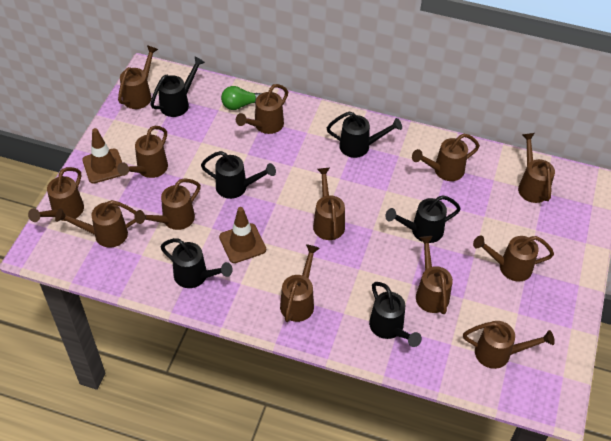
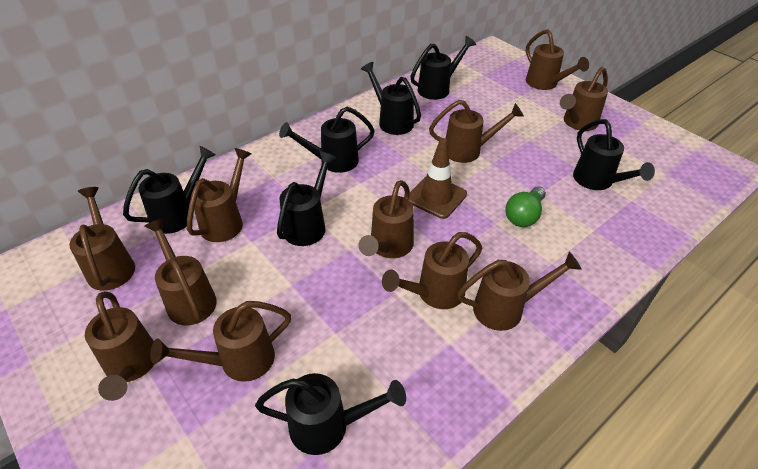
black watering can: [150,56,205,117] [160,238,233,288] [201,151,276,199] [327,112,402,158] [369,282,422,347] [385,195,461,243] = 6 -> [123,146,215,234] [255,373,406,455] [277,151,337,246] [279,107,375,173] [361,62,421,135] [410,36,476,100] [573,119,655,190] = 7
brown traffic cone: [82,128,122,184] [219,207,266,263] = 2 -> [409,138,467,219] = 1
brown watering can: [28,167,84,222] [55,200,136,248] [117,126,168,178] [118,45,158,109] [134,178,201,230] [236,84,288,134] [280,244,320,322] [313,168,345,240] [412,134,480,181] [416,236,453,314] [463,321,555,369] [473,236,554,282] [518,133,555,203] = 13 -> [69,187,135,291] [85,291,154,401] [145,218,217,325] [150,301,291,382] [187,148,252,242] [358,180,414,258] [382,232,482,309] [429,100,524,163] [457,252,582,331] [526,29,589,90] [560,67,608,131] = 11

